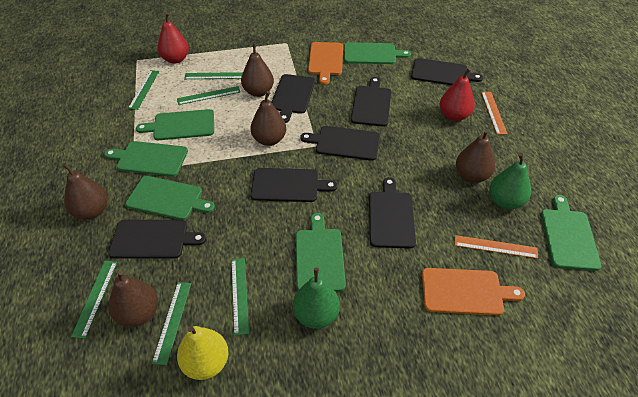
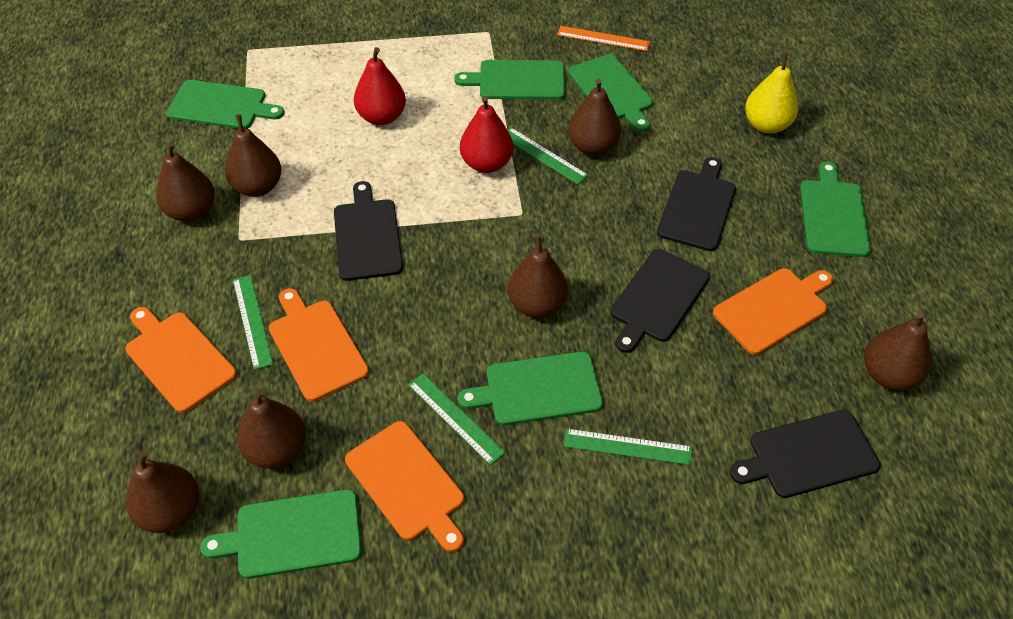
black cutting board: [108,220,206,259] [251,168,338,202] [271,74,315,123] [300,126,380,161] [351,77,392,127] [369,177,416,248] [411,58,483,85] = 7 -> [334,181,403,281] [611,249,710,353] [657,157,736,251] [730,410,881,498] = 4
brown pear: [63,163,108,220] [109,270,158,327] [241,43,274,97] [250,91,286,146] [456,130,495,183] = 5 -> [126,450,199,533] [156,142,215,222] [225,114,282,197] [237,389,306,469] [508,235,568,318] [568,79,621,156] [864,312,932,390] = 7
green pear: [293,268,340,329] [489,153,531,209] = 2 -> none = 0
green ruler: [71,261,117,339] [128,70,159,110] [152,282,191,365] [177,86,240,105] [184,72,243,79] [231,258,249,336] = 6 -> [233,275,273,370] [408,374,506,465] [508,127,588,184] [564,429,692,465] = 4
orange cutting board: [308,42,343,84] [422,268,525,316] = 2 -> [125,307,237,413] [269,288,369,402] [345,421,464,552] [713,268,833,355] = 4
orange ruler: [455,235,538,259] [481,92,508,135] = 2 -> [557,26,650,51] = 1

